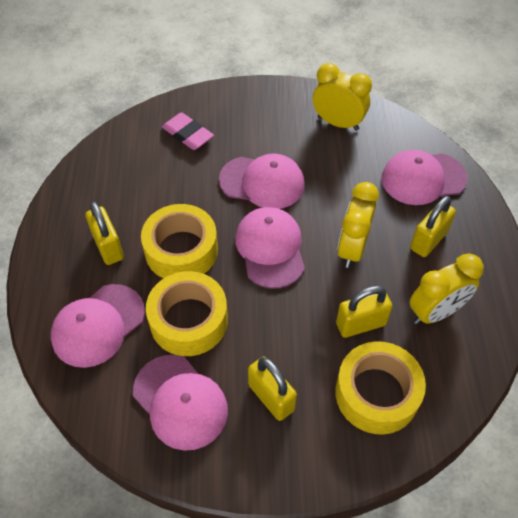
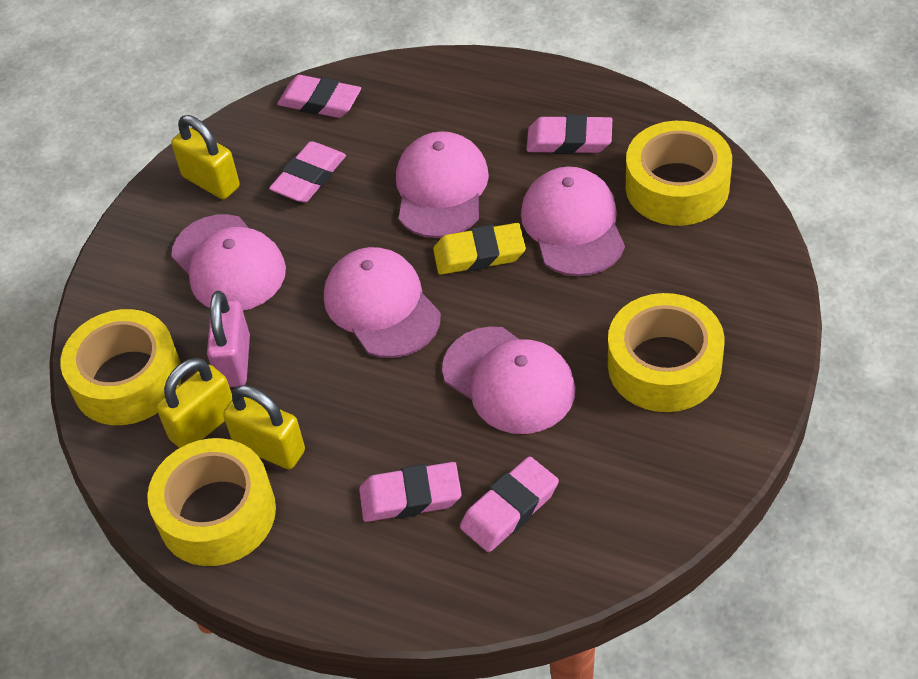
pink eraser: [162,112,214,150] = 1 -> [269,141,346,203] [277,75,361,118] [359,462,462,522] [460,456,559,552] [527,115,612,154] = 5
pink padlock: none = 0 -> [207,291,250,387] = 1
yellow clock: [313,63,372,131] [337,182,379,268] [410,253,484,324] = 3 -> none = 0
yellow eraser: none = 0 -> [433,223,526,275] = 1
yellow padlock: [85,201,124,265] [248,356,297,421] [336,286,393,338] [410,196,456,257] = 4 -> [156,358,232,448] [171,115,240,199] [223,385,305,469] = 3
yellow tape: [141,204,218,278] [146,271,228,356] [335,341,426,435] = 3 -> [60,309,181,425] [147,438,276,566] [608,293,724,412] [626,121,732,226] = 4

